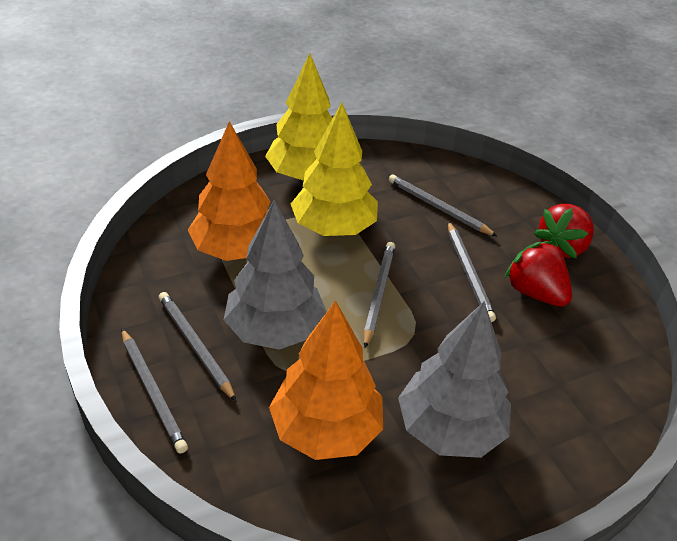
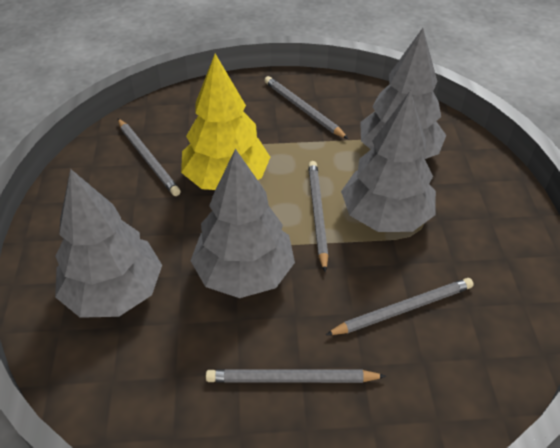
grey tree: [224,200,327,350] [398,301,511,458] = 2 -> [55,169,162,318] [191,149,295,298] [341,90,436,232] [360,28,446,159] = 4
orange tree: [188,121,270,261] [269,300,383,460] = 2 -> none = 0
red strawberry: [504,241,572,307] [534,204,594,258] = 2 -> none = 0
yellow tree: [265,53,333,181] [291,103,378,236] = 2 -> [181,54,270,190] = 1

